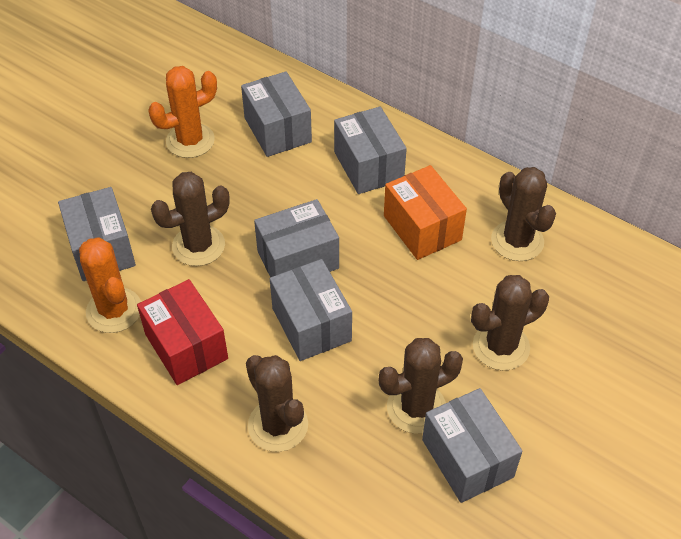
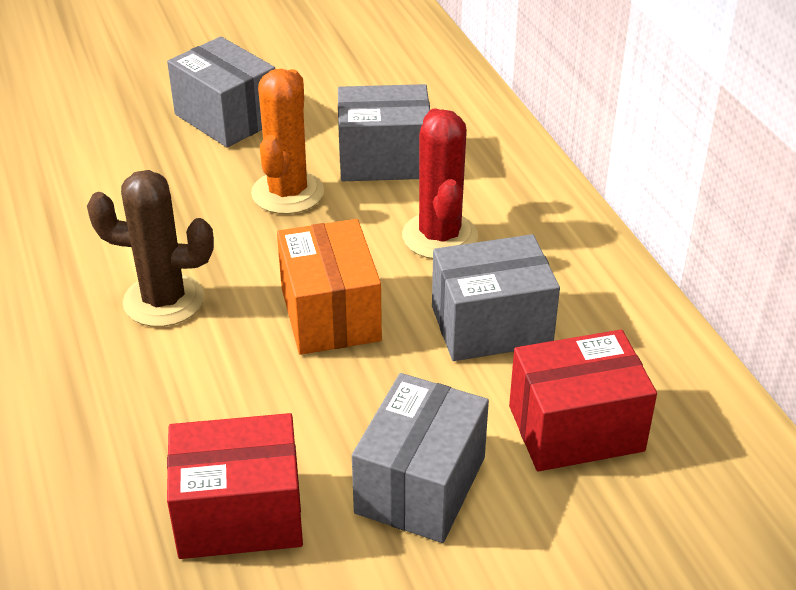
brown cactus: [151,172,230,266] [246,355,308,452] [379,338,463,434] [471,275,549,370] [491,167,556,261] = 5 -> [87,170,214,327] = 1
grey box: [58,187,136,281] [241,71,312,157] [254,199,339,277] [270,259,352,361] [334,106,407,194] [422,388,522,503] = 6 -> [167,37,275,147] [338,84,430,181] [352,373,489,543] [432,234,560,361] = 4
orange cactus: [79,237,141,333] [148,66,217,158] = 2 -> [251,69,324,214] = 1
red box: [137,279,228,385] = 1 -> [167,413,303,559] [509,330,657,471] = 2
red cactus: none = 0 -> [402,108,478,259] = 1

